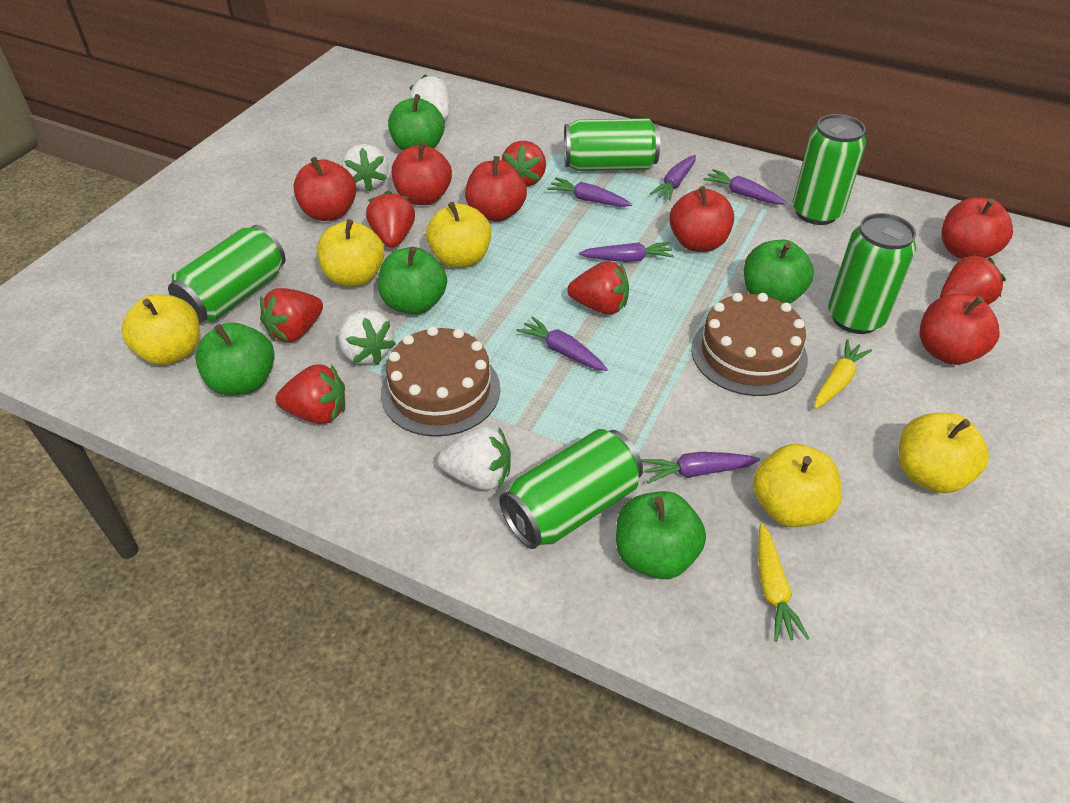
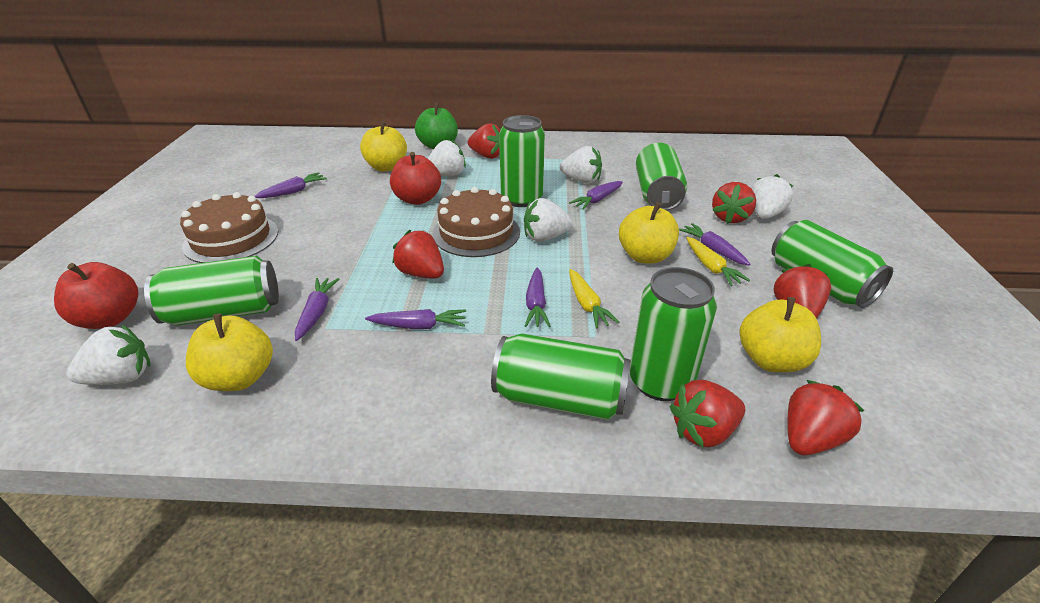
green apple: [195,323,275,396] [378,246,447,315] [388,94,445,151] [616,491,706,579] [744,240,814,304] = 5 -> [415,102,458,149] = 1
green can: [168,225,285,323] [499,429,643,549] [564,118,660,171] [792,114,866,225] [828,213,916,334] = 5 -> [144,256,279,326] [491,333,631,420] [499,115,545,207] [629,267,717,401] [636,143,687,211] [772,220,893,308] = 6
red apple: [294,157,356,221] [392,142,452,205] [465,156,527,222] [669,186,734,252] [919,294,1000,365] [942,197,1013,259] = 6 -> [54,262,139,329] [390,152,441,205] = 2
white strawberry: [338,310,396,365] [342,144,388,192] [409,74,450,120] [437,426,510,490] = 4 -> [67,325,150,385] [427,139,466,176] [524,198,573,242] [560,146,602,184] [751,174,793,219] = 5
yellow apple: [122,295,200,365] [317,219,384,287] [426,202,491,268] [753,444,842,527] [899,413,989,493] = 5 -> [186,313,273,391] [360,121,407,171] [619,202,679,264] [740,297,821,373] = 4

